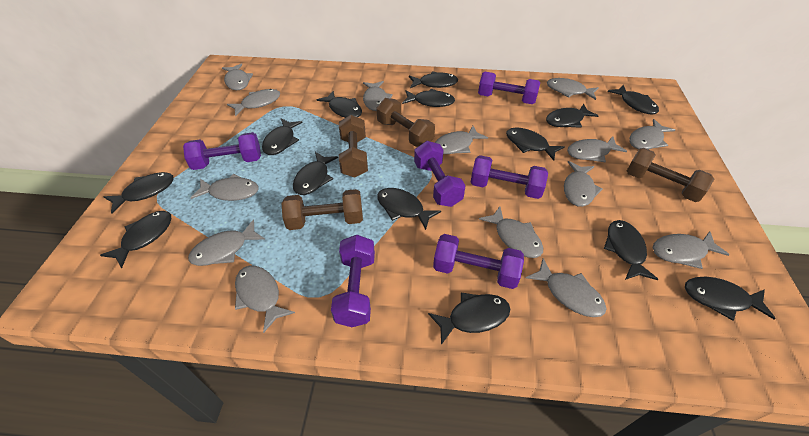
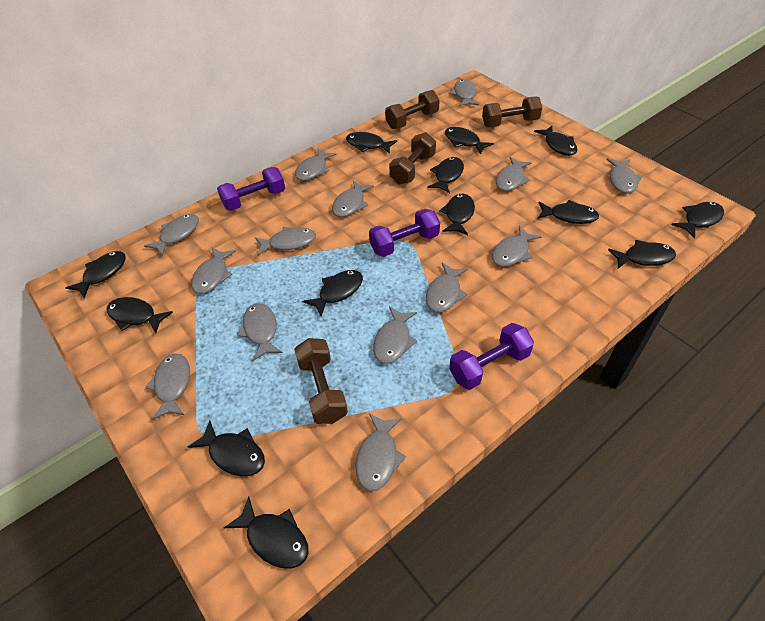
black fish: [100,211,171,268] [104,172,174,214] [262,118,303,155] [293,152,338,195] [317,91,362,118] [377,188,441,230] [402,89,455,107] [409,71,458,88] [428,293,510,345] [506,127,565,161] [546,104,599,128] [604,220,658,280] [607,85,659,114] [685,277,776,321] = 14 -> [65,251,126,299] [107,297,173,333] [188,420,265,476] [224,496,308,568] [302,270,363,317] [346,132,397,154] [427,157,464,193] [439,194,475,235] [445,127,494,154] [534,126,577,156] [538,200,599,224] [608,240,676,269] [672,202,724,239] = 13
purple dumbbell: [183,132,261,170] [331,235,375,327] [414,141,466,207] [433,234,524,289] [470,155,548,199] [478,72,540,104] = 6 -> [217,167,285,211] [369,209,440,257] [449,323,534,390] = 3

